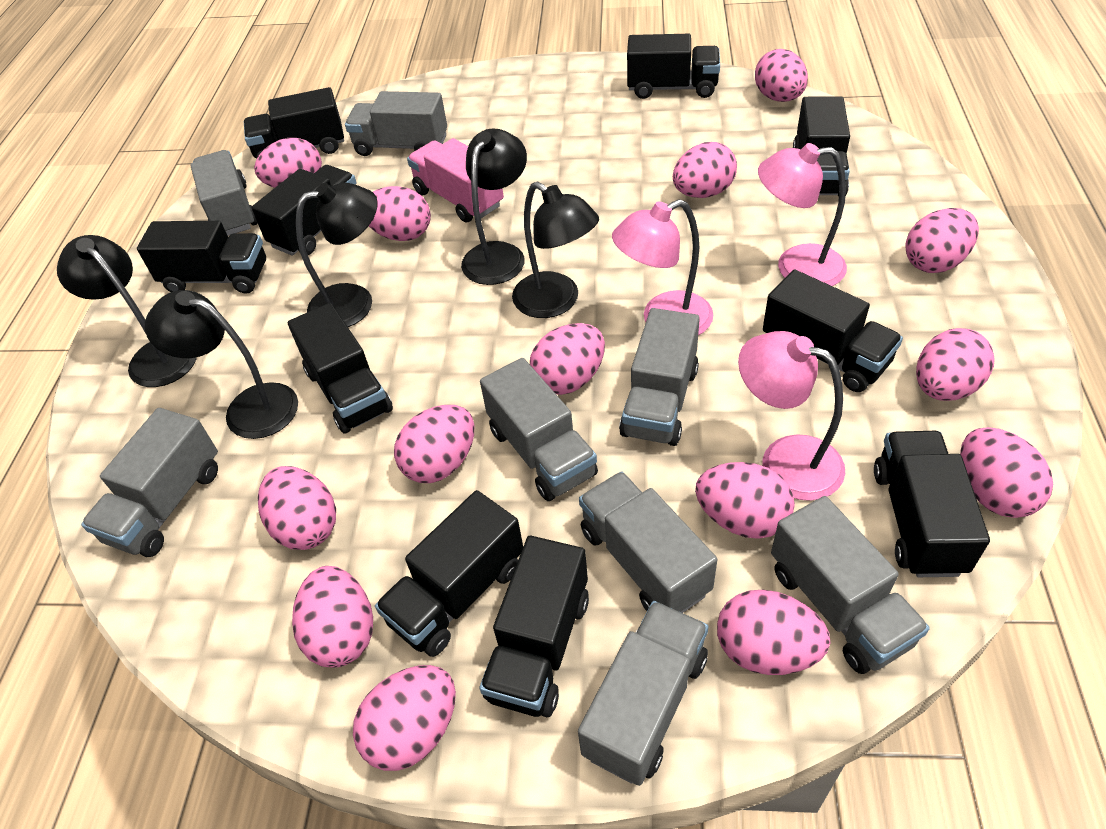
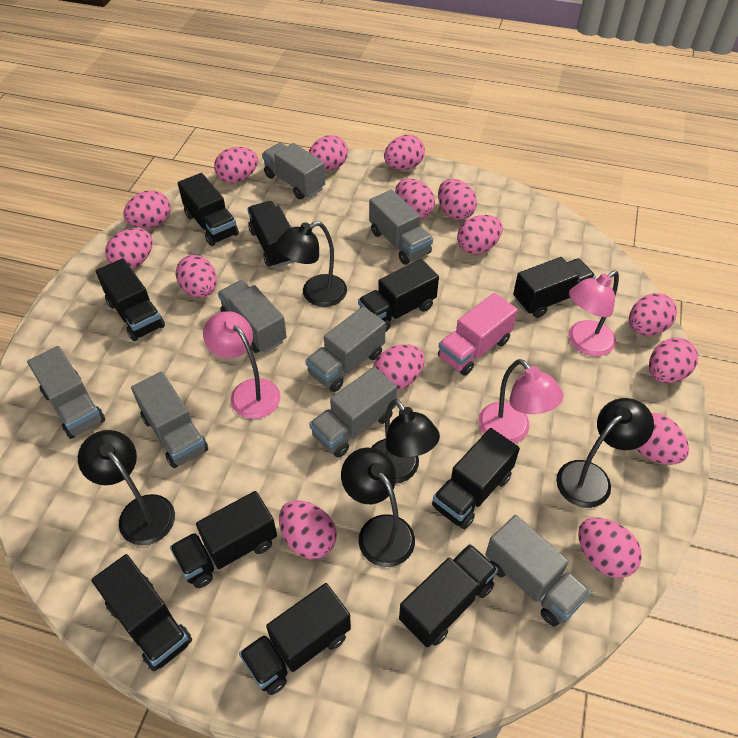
pink egg: [254,138,322,188] [258,466,336,550] [292,566,373,668] [353,665,456,771] [369,186,431,241] [394,405,474,483] [530,323,605,395] [673,142,737,198] [695,462,795,539] [717,590,830,675] [755,49,808,102] [905,208,979,273] [916,328,995,401] [960,427,1053,518] = 14 -> [105,228,153,269] [123,190,171,228] [176,255,217,298] [214,147,258,183] [279,501,336,559] [309,135,348,171] [373,344,425,391] [384,135,425,170] [395,179,435,219] [438,179,477,220] [457,215,503,254] [578,518,642,578] [629,293,677,336] [637,413,689,465] [649,338,698,383] = 15

